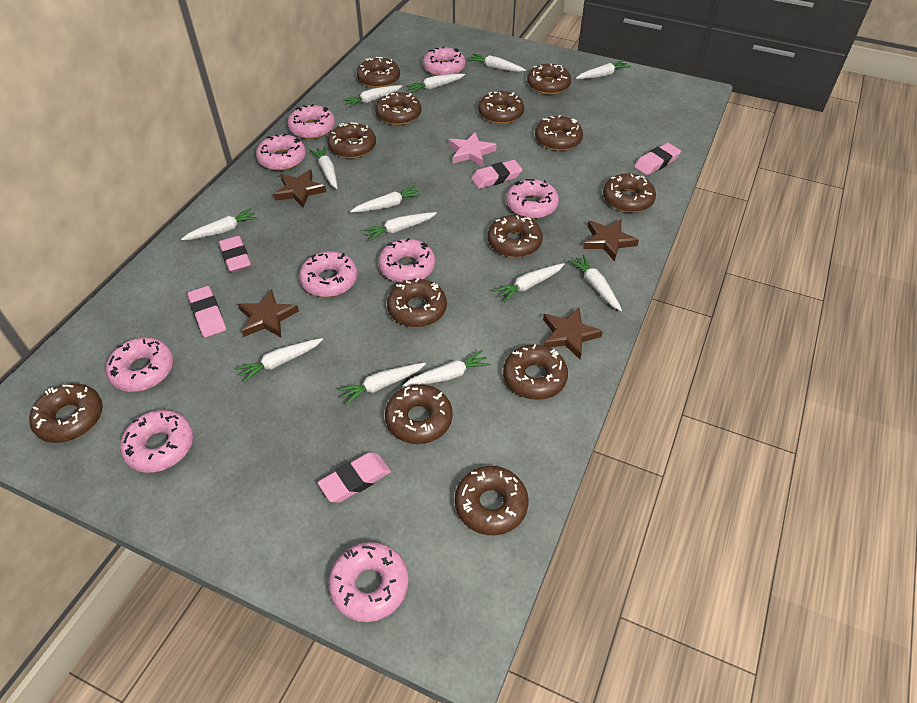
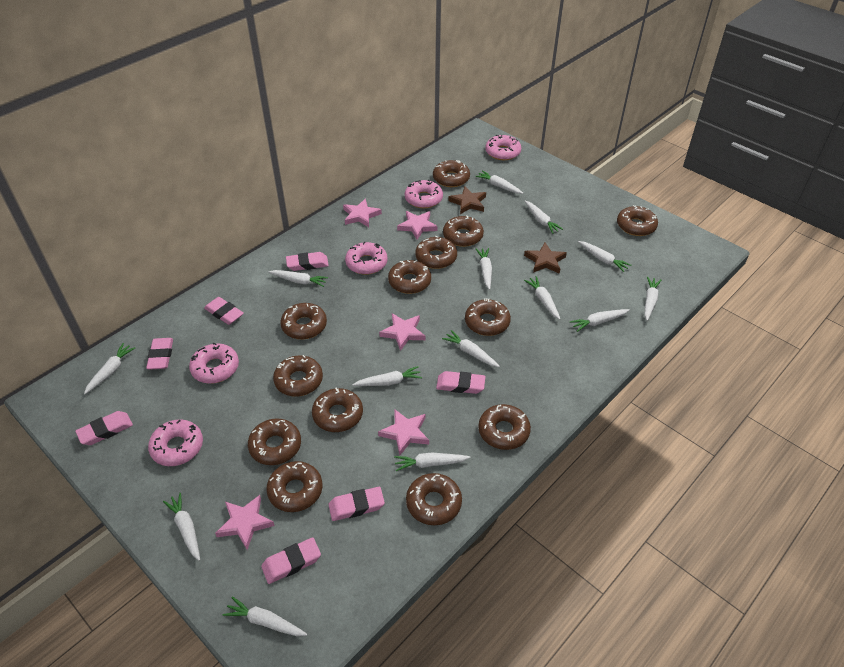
brown star: [238,289,299,337] [274,169,326,208] [543,308,603,359] [583,219,639,261] = 4 -> [448,186,486,214] [524,243,567,274] = 2
pink donut: [106,337,173,392] [120,410,193,473] [256,134,306,171] [287,104,335,139] [299,251,358,297] [329,542,409,622] [379,238,435,283] [423,46,466,76] [506,179,559,219] = 9 -> [148,419,203,466] [189,343,239,384] [345,242,388,275] [405,179,443,208] [485,135,521,160] = 5
pink eraser: [187,286,226,338] [219,236,251,272] [318,452,391,503] [471,160,522,189] [634,143,681,175] = 5 -> [75,411,133,445] [146,338,173,369] [204,297,244,325] [261,537,321,584] [286,252,329,271] [329,487,385,521] [436,371,485,394] = 7
pink star: [449,132,497,166] = 1 -> [215,495,275,550] [343,199,382,227] [378,409,429,456] [379,313,426,351] [397,211,438,239] = 5
white carrot: [181,208,258,241] [236,338,323,383] [310,146,338,189] [337,363,426,405] [343,85,402,108] [350,186,422,213] [363,212,437,241] [402,350,491,387] [406,74,465,93] [468,54,526,72] [494,263,564,302] [569,255,622,311] [576,60,631,79] = 13 -> [84,343,135,394] [163,493,200,561] [222,596,307,636] [268,270,328,287] [352,366,422,386] [394,453,471,471] [442,330,500,367] [476,170,523,194] [476,248,492,290] [524,276,560,320] [525,201,563,234] [570,309,630,332] [578,241,631,272] [645,277,661,321] = 14

